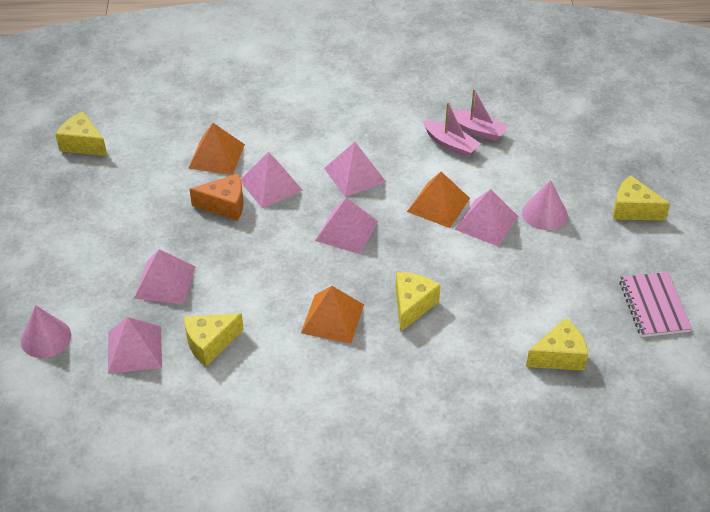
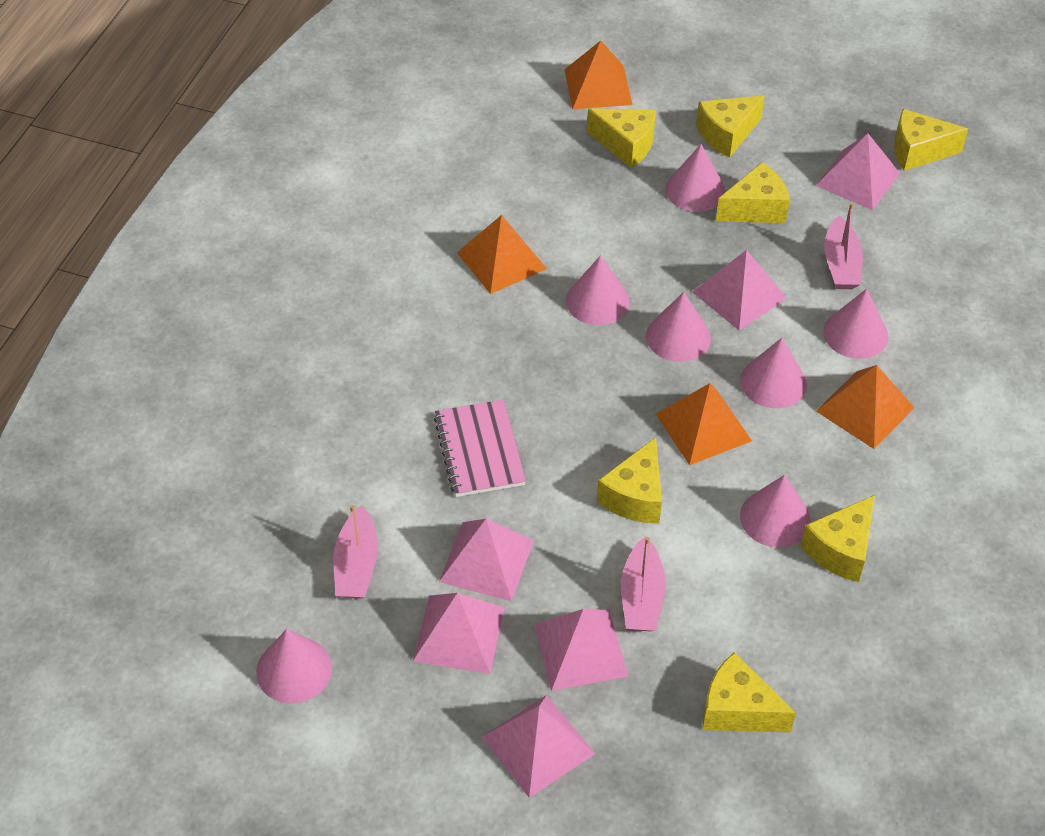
orange cheese: [189,174,243,221] = 1 -> none = 0
orange pyramid: [188,123,245,175] [301,286,364,344] [407,172,470,228] = 3 -> [457,215,547,294] [564,41,633,109] [656,383,752,465] [816,365,914,449] = 4
pink boat: [423,102,481,157] [448,89,508,141] = 2 -> [333,505,378,598] [621,536,665,631] [824,203,863,289] = 3
pink cone: [21,305,71,358] [522,180,568,230] = 2 -> [256,629,332,704] [566,255,629,325] [646,292,711,362] [665,144,726,212] [740,338,807,408] [740,475,811,547] [823,289,888,359] = 7
yellow cheese: [55,111,107,156] [184,313,244,366] [395,272,440,332] [526,318,588,371] [613,175,670,221] = 5 -> [587,108,656,168] [597,437,662,524] [696,95,765,157] [703,652,796,733] [716,162,790,223] [801,495,875,582] [894,109,968,171] = 7

